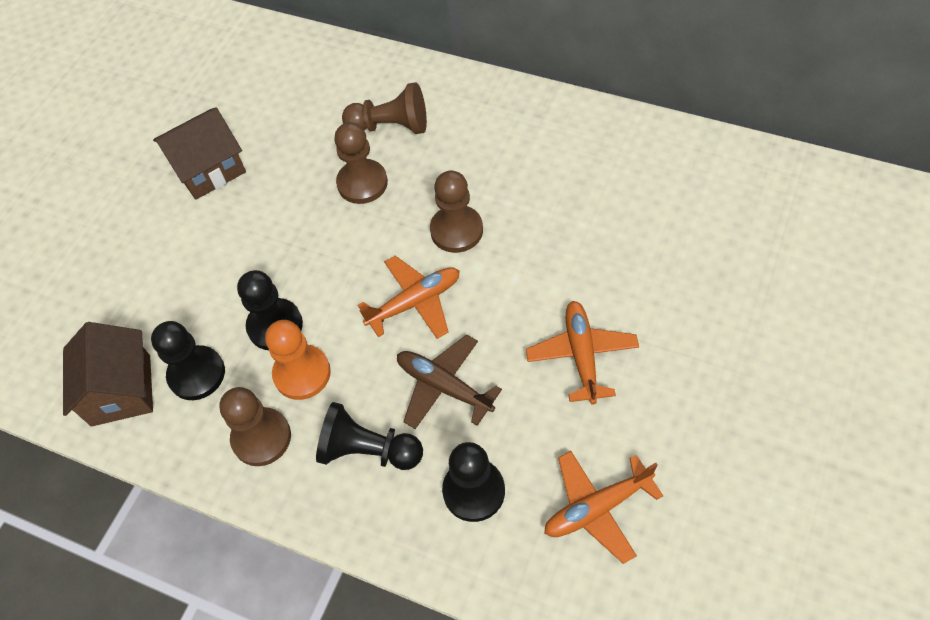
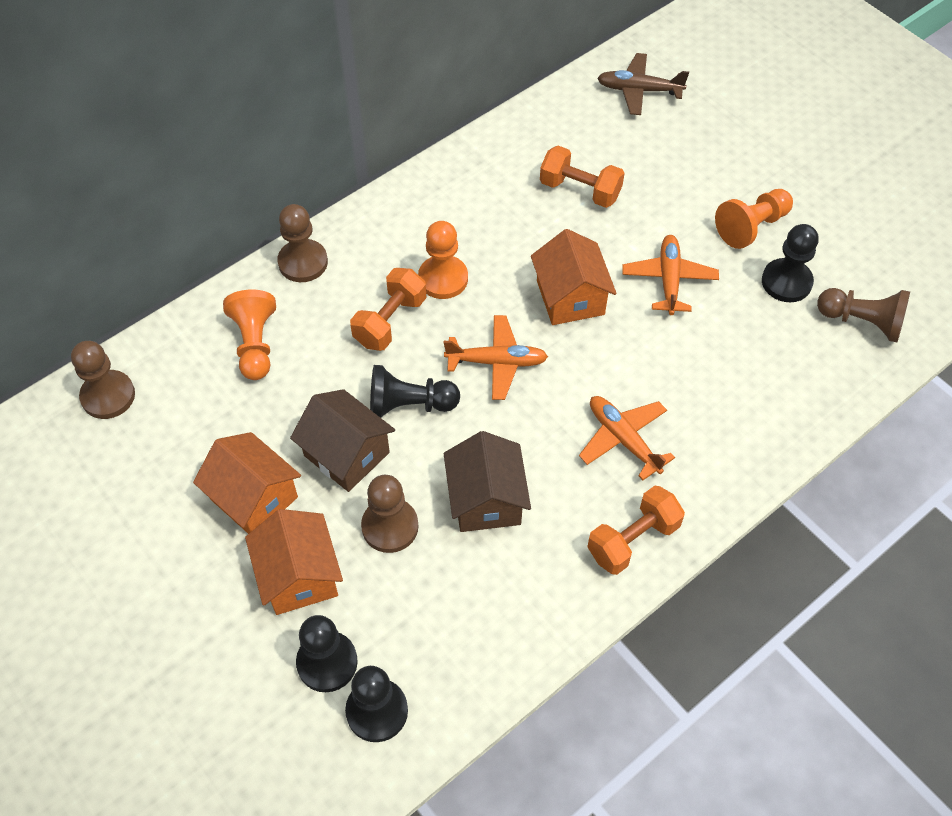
orange dumbbell: none = 0 -> [350,268,427,351] [540,146,625,208] [587,486,685,575] = 3
orange house: none = 0 -> [193,432,301,534] [245,509,343,615] [531,229,617,325] = 3
orange pawn: [265,320,331,400] = 1 -> [223,290,276,380] [418,221,468,299] [715,189,793,249] = 3

